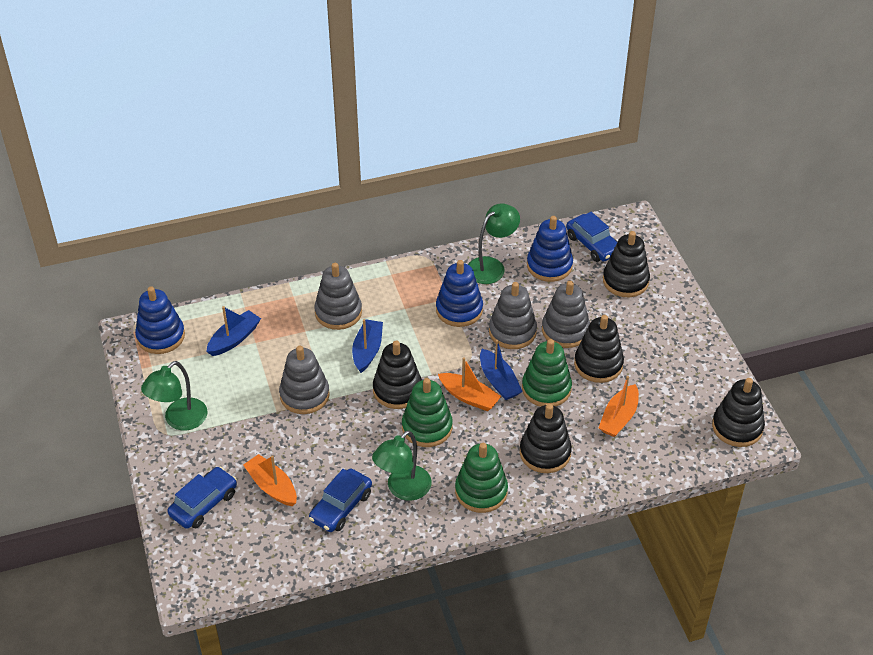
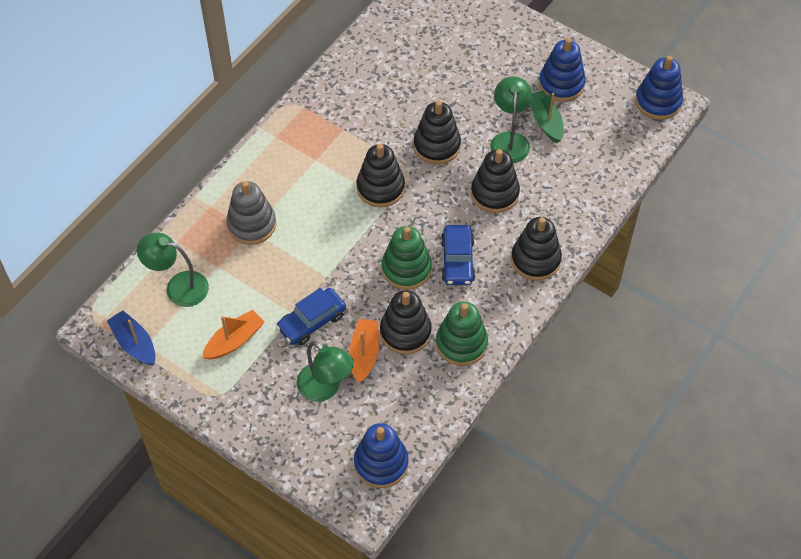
blue boat: [206,306,261,356] [352,319,383,373] [480,340,523,400] = 3 -> [107,310,155,366] = 1
blue car: [167,467,237,529] [309,468,372,532] [566,212,618,262] = 3 -> [276,288,346,345] [441,225,475,285] = 2
green boat: none = 0 -> [530,90,564,143] = 1
green stacking toy: [402,378,453,447] [455,443,508,513] [522,339,572,407] = 3 -> [382,226,432,290] [436,302,488,366] = 2
grey stacking toy: [279,346,330,414] [314,263,362,330] [489,282,537,349] [542,281,590,348] = 4 -> [226,181,276,245] = 1
orange boat: [243,454,297,506] [438,357,501,411] [599,376,639,437] = 3 -> [202,310,265,360] [349,319,379,383] = 2

